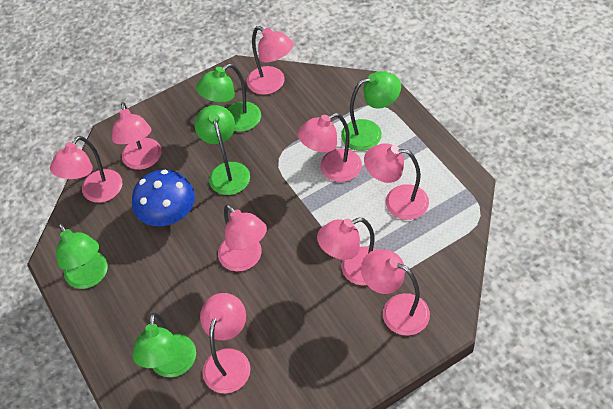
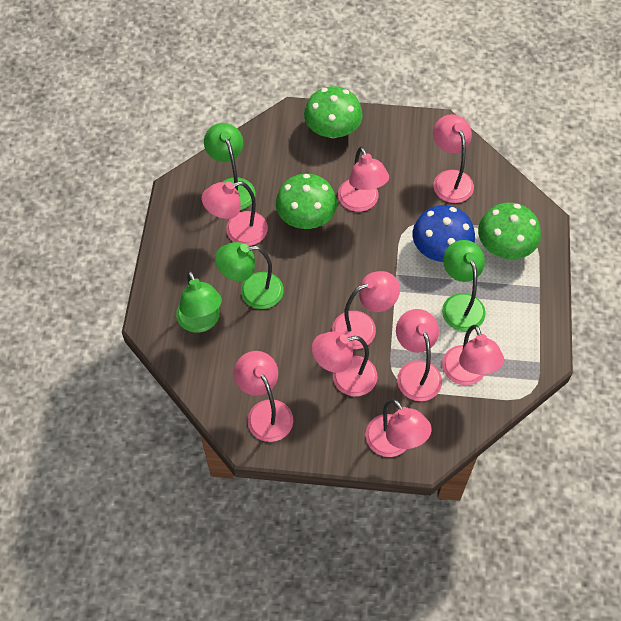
green lamp: [56,223,108,289] [132,313,196,377] [195,105,250,195] [196,64,261,132] [341,71,401,151] = 5 -> [176,271,222,333] [204,123,255,210] [215,242,284,309] [442,240,486,331] = 4
green mushroom: none = 0 -> [276,174,337,229] [304,86,363,138] [478,203,541,259] = 3

